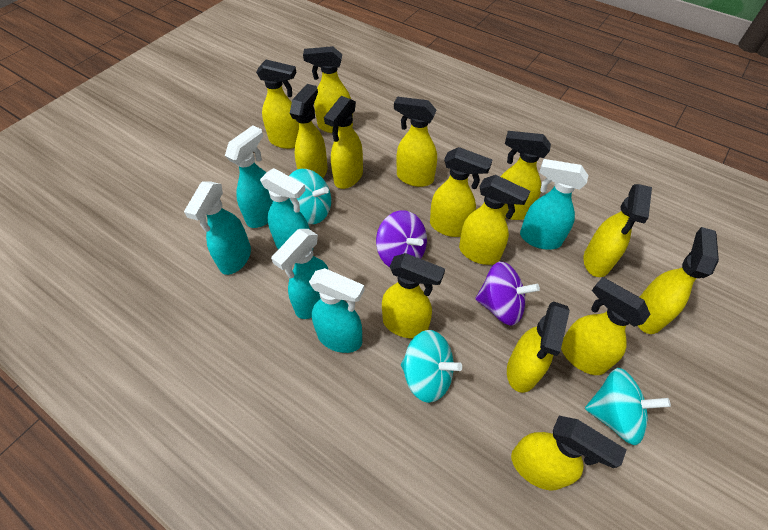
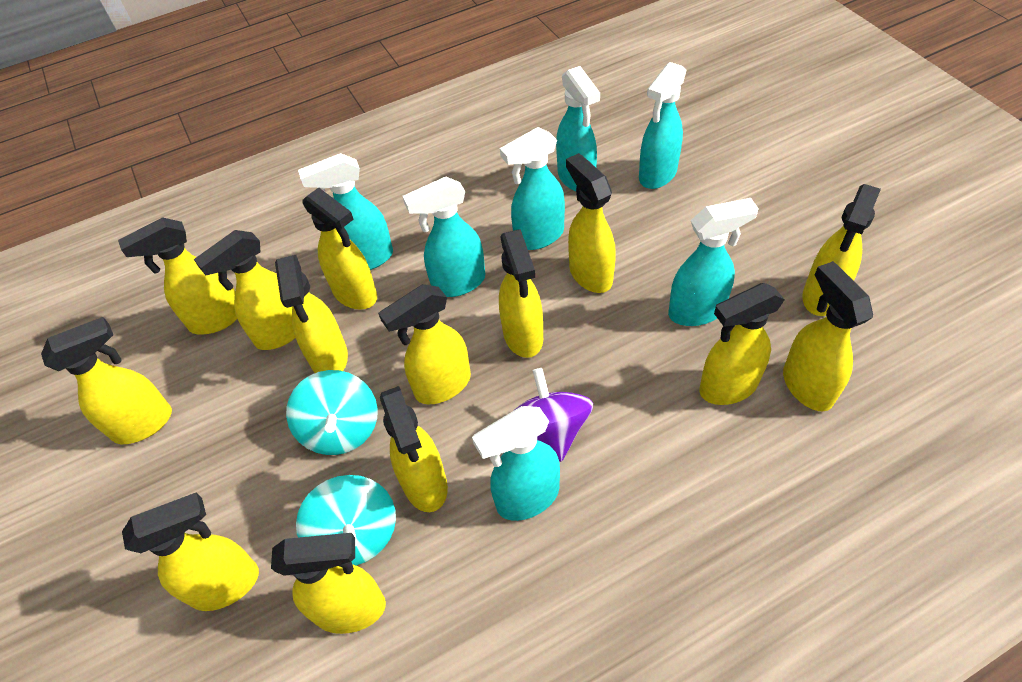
purple spinning top: [376,210,427,267] [475,262,540,326] = 2 -> [513,368,593,462] = 1
turquoise spinning top: [289,169,331,224] [401,330,462,403] [585,368,671,445] = 3 -> [286,370,378,455] [296,475,396,566] = 2
turquoise spray bottle: [184,181,251,275] [225,125,273,228] [260,168,313,249] [271,229,329,319] [309,268,364,353] [520,159,588,249] = 6 -> [298,153,393,270] [402,176,485,297] [472,406,560,521] [500,127,565,250] [556,66,600,191] [639,62,687,189] [668,198,759,326] = 7

